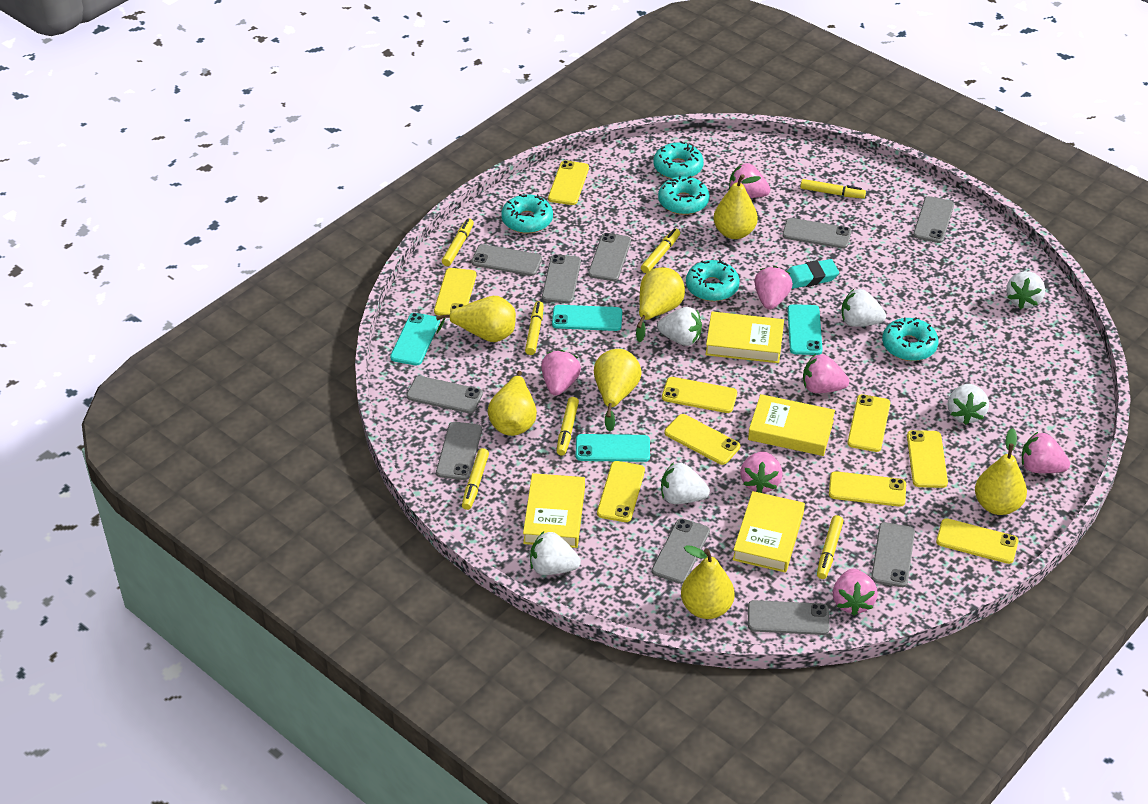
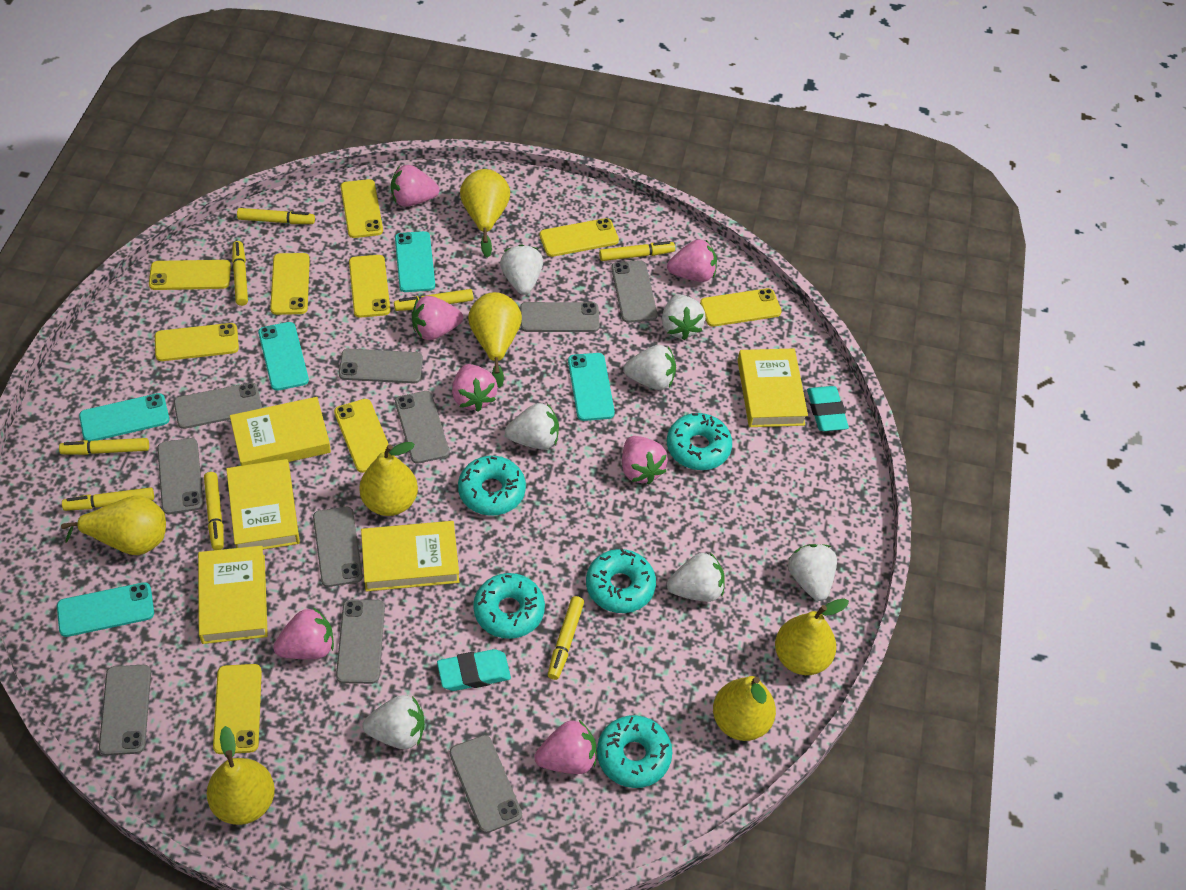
turquoise eraser: [787,259,839,289] = 1 -> [437,649,511,691] [807,386,849,431] = 2
turquoise phone: [390,313,440,366] [552,305,622,331] [576,434,650,462] [787,304,823,355] = 4 -> [57,582,154,637] [79,393,169,442] [258,322,309,391] [395,231,435,292] [568,353,615,421] = 5
white strawberry: [530,532,581,575] [657,307,702,346] [661,462,710,504] [841,289,886,327] [948,384,989,425] [1006,271,1045,309] = 6 -> [362,695,425,749] [500,244,543,295] [505,403,559,450] [623,345,676,390] [662,295,706,340] [667,553,725,602] [788,544,837,601] = 7
yellow book: [523,473,585,548] [705,312,784,363] [733,491,805,573] [748,394,835,456] = 4 -> [198,546,268,644] [226,459,300,550] [230,397,331,466] [361,521,459,592] [738,349,808,427] = 5
yellow marker: [442,218,474,266] [462,448,489,510] [525,301,544,355] [557,397,579,456] [641,228,680,273] [800,179,866,199] [817,515,843,579] = 7 -> [59,438,149,455] [62,487,154,511] [204,472,224,550] [232,241,248,306] [237,208,315,224] [394,289,473,311] [548,596,584,680] [599,241,675,261] = 8

